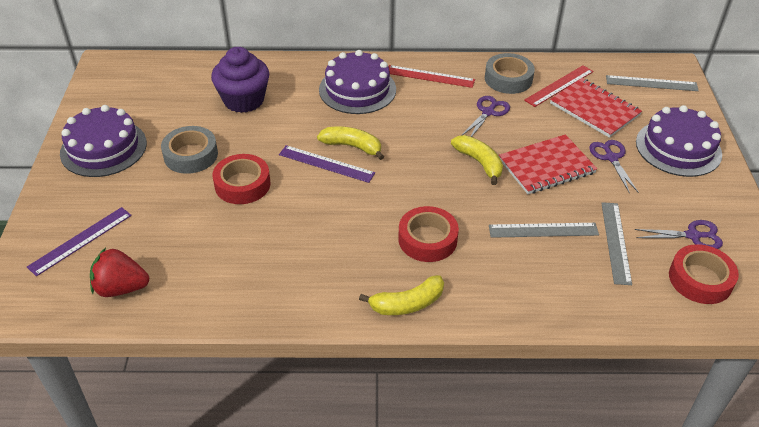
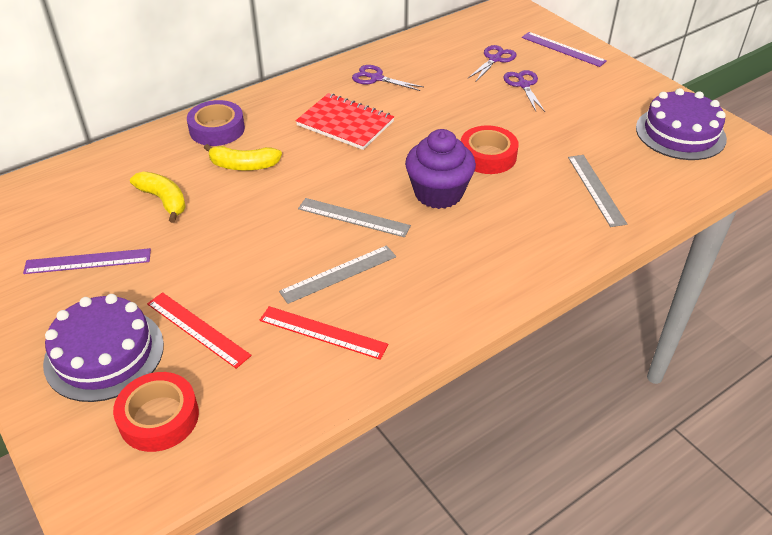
grey tape: [161,126,218,174] [485,53,535,94] = 2 -> none = 0
purple cake: [60,105,147,177] [319,50,396,114] [636,105,722,177] = 3 -> [43,294,164,402] [636,88,727,160] = 2
purple tape: none = 0 -> [187,100,245,146] = 1
red notebook: [499,134,597,194] [550,78,642,138] = 2 -> [296,93,394,150] = 1
red strawberry: [90,248,149,297] = 1 -> none = 0
red tape: [213,154,270,204] [398,206,459,262] [669,244,739,304] = 3 -> [113,372,199,452] [461,125,519,174] = 2
yellow banana: [317,126,384,160] [359,275,444,315] [451,135,503,185] = 3 -> [130,172,186,223] [204,144,282,170] = 2

